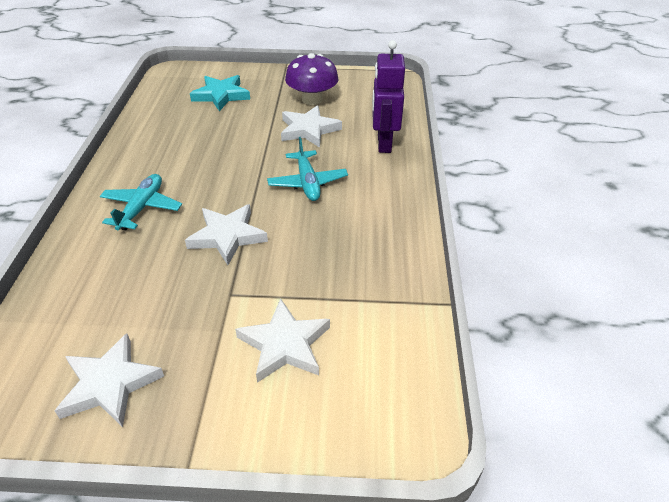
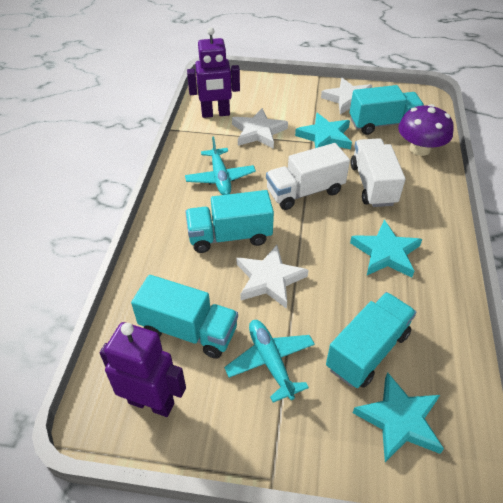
purple robot: [372,40,405,153] = 1 -> [100,322,186,417] [187,27,240,118] = 2
turquoise star: [190,75,250,111] = 1 -> [295,113,352,149] [350,220,422,278] [353,372,444,462] = 3
turquoise truck: none = 0 -> [131,275,238,359] [185,190,274,253] [326,292,416,388] [350,85,424,135] = 4
white star: [55,333,164,427] [185,204,268,265] [235,299,330,383] [281,105,342,148] = 4 -> [232,108,288,149] [236,245,308,309] [321,78,372,115] = 3
white truck: none = 0 -> [266,143,350,210] [350,138,405,207] = 2

